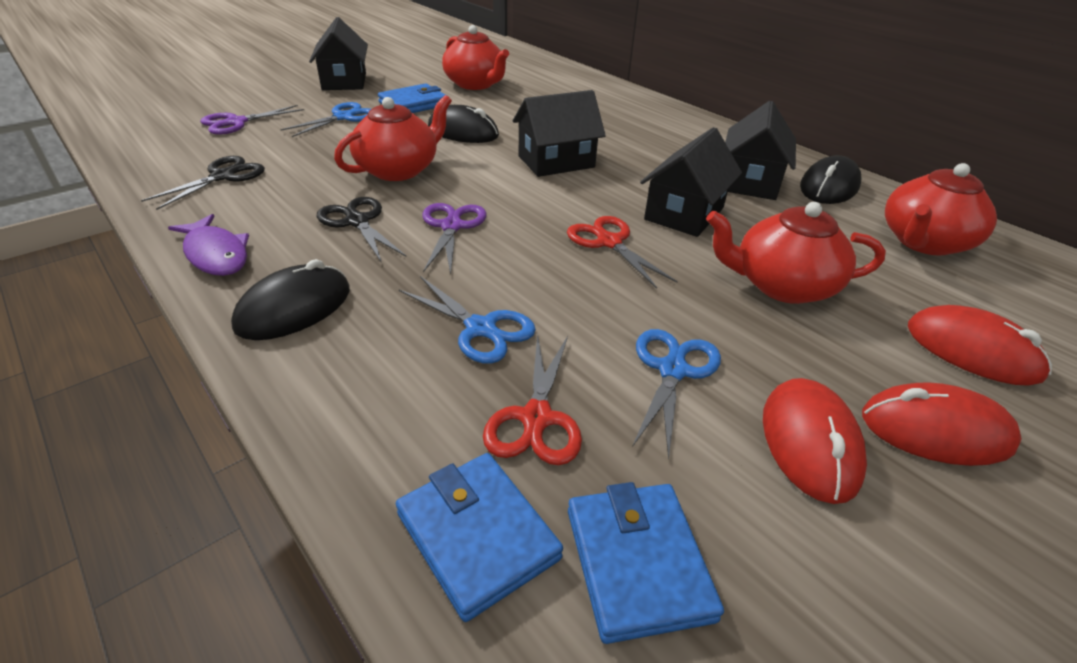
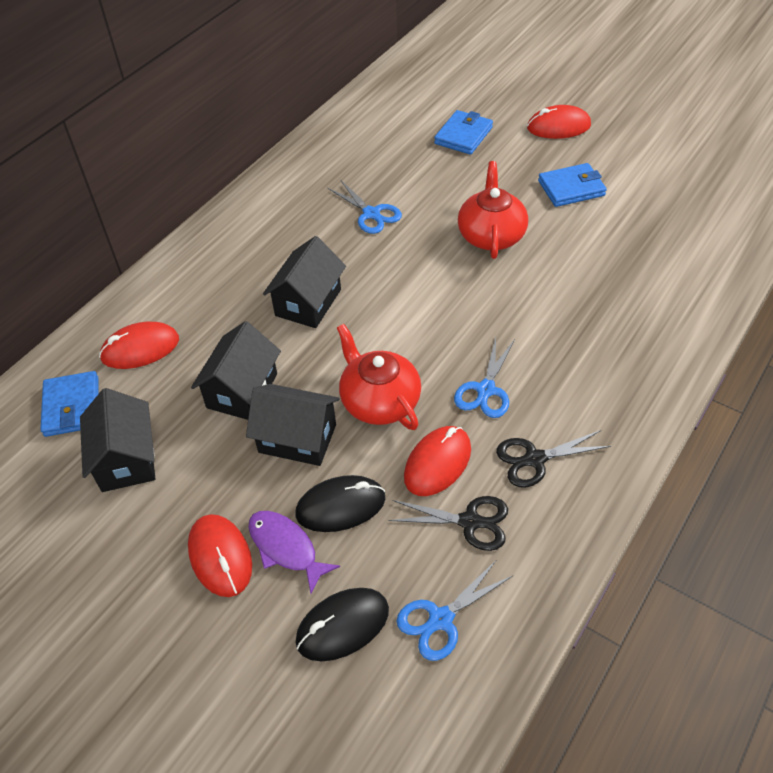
black mouse: [231,259,350,340] [428,105,499,143] [800,155,861,204] = 3 -> [296,475,385,532] [296,588,389,661] = 2
purple scissors: [200,105,304,135] [422,203,487,275] = 2 -> none = 0
red mouse: [763,378,867,504] [862,382,1022,466] [908,305,1052,386] = 3 -> [99,322,179,369] [188,514,252,597] [404,426,471,496] [527,105,591,139] = 4
red scissors: [483,334,582,465] [567,216,678,289] = 2 -> none = 0
red teapot: [334,95,452,181] [442,25,509,90] [706,202,886,304] [885,163,997,256] = 4 -> [337,324,421,430] [458,161,528,259] = 2

